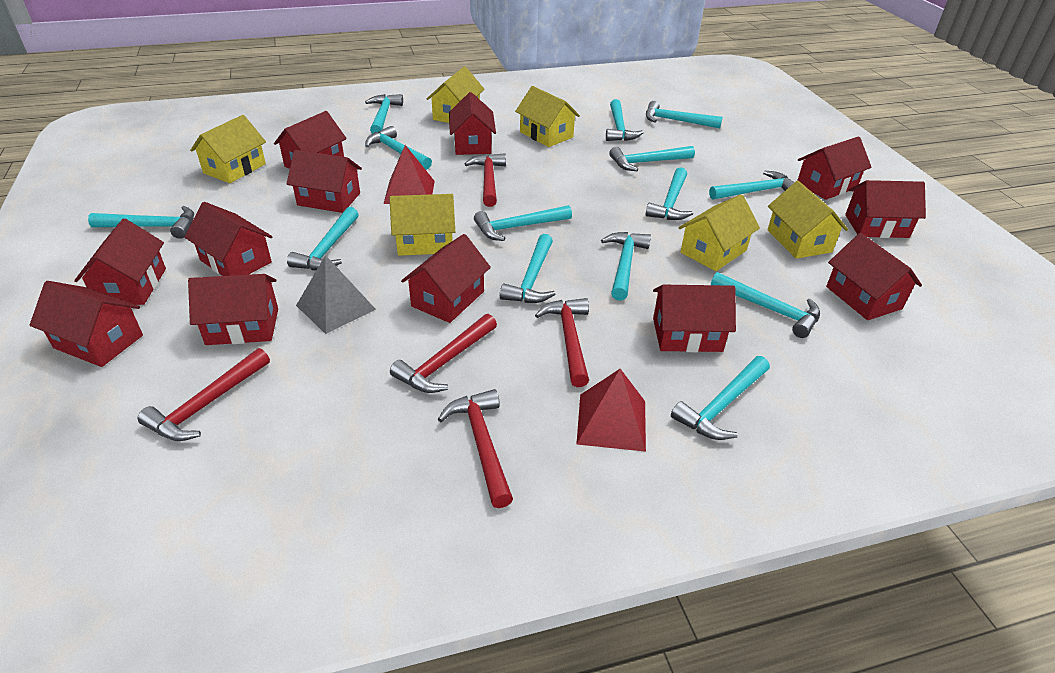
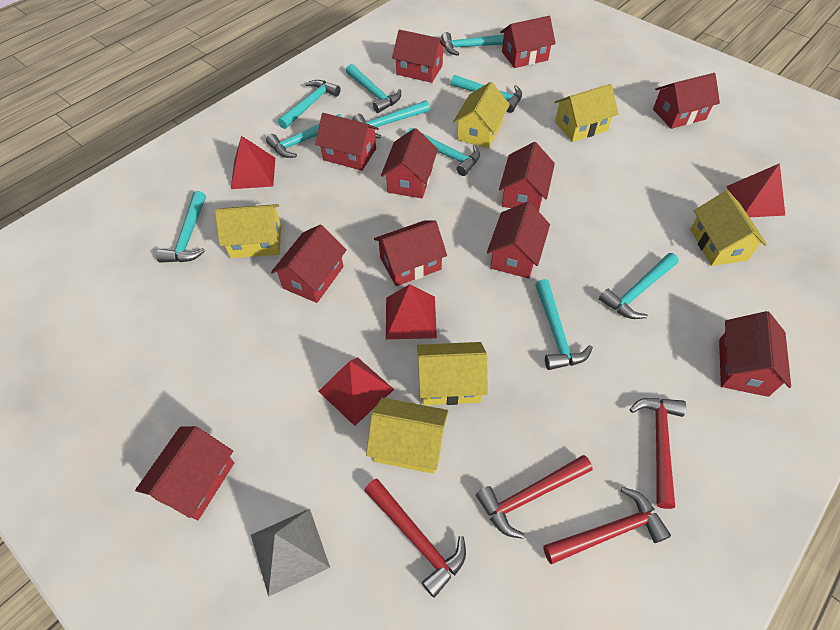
red hammer: [138,348,270,441] [390,314,497,393] [438,389,513,508] [465,153,506,207] [535,298,589,387] = 5 -> [364,478,466,598] [476,455,593,539] [543,487,671,564] [630,398,686,509] = 4
red house: [30,281,143,367] [74,218,166,305] [184,202,272,276] [188,274,278,345] [274,111,347,169] [287,150,362,213] [401,234,491,323] [449,92,496,155] [653,285,736,352] [797,136,872,200] [826,233,922,320] [845,180,926,238] = 12 -> [135,426,234,520] [271,225,347,303] [315,113,379,171] [374,220,447,286] [381,128,438,198] [392,30,447,83] [487,202,550,278] [499,142,555,211] [500,16,556,68] [653,73,720,129] [719,311,791,397] = 11
red pyramid: [384,145,435,204] [576,369,646,452] = 2 -> [231,136,275,189] [318,357,394,426] [386,284,437,339] [726,163,785,217] = 4
turquoise hammer: [88,206,194,239] [287,207,359,271] [365,94,403,134] [365,126,432,170] [474,205,572,241] [500,234,555,303] [601,232,651,301] [606,99,644,141] [609,146,695,171] [646,101,723,128] [646,167,694,220] [671,356,770,440] [709,171,795,200] [711,272,820,338] = 14 -> [156,191,206,263] [266,114,343,158] [278,80,341,129] [346,64,401,113] [352,100,430,138] [406,128,480,176] [441,32,504,56] [451,75,522,113] [535,279,593,370] [599,253,679,319] = 10

